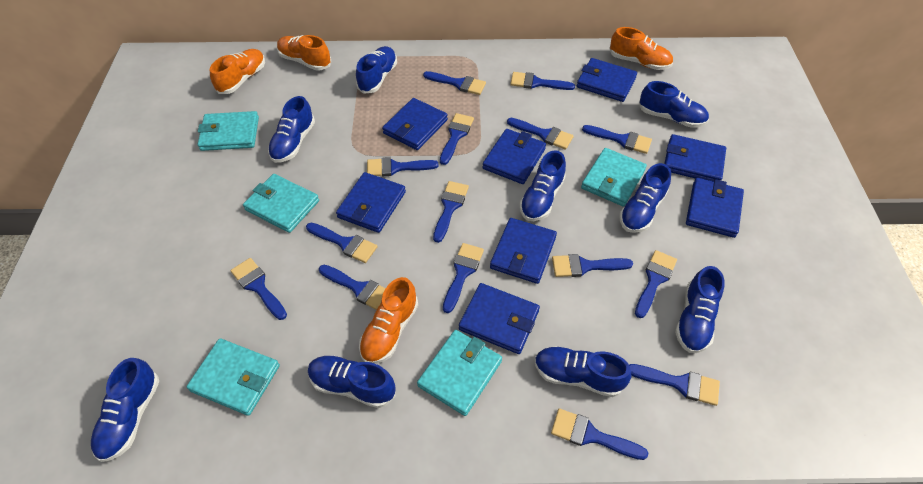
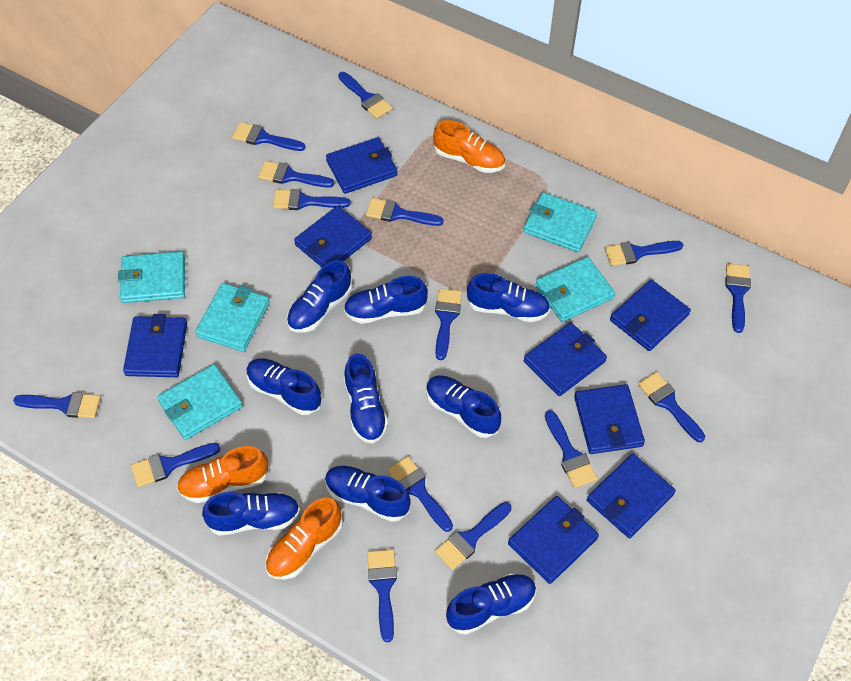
orange shoe: [210,49,265,94] [277,35,331,71] [359,277,418,364] [609,27,673,70] = 4 -> [177,446,269,503] [265,498,343,580] [433,120,505,173] = 3

